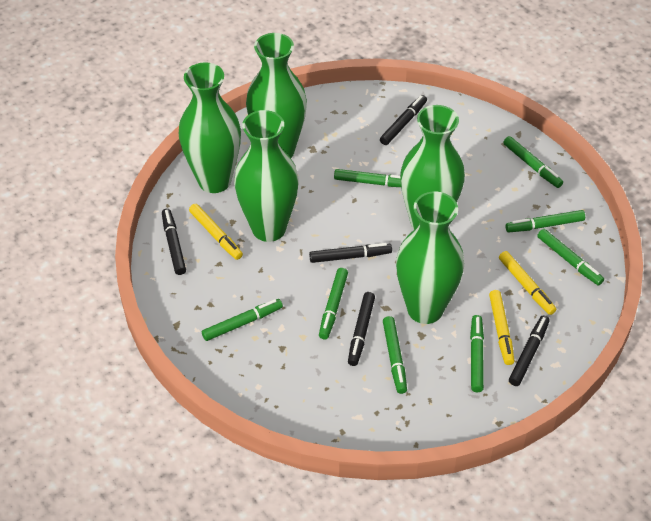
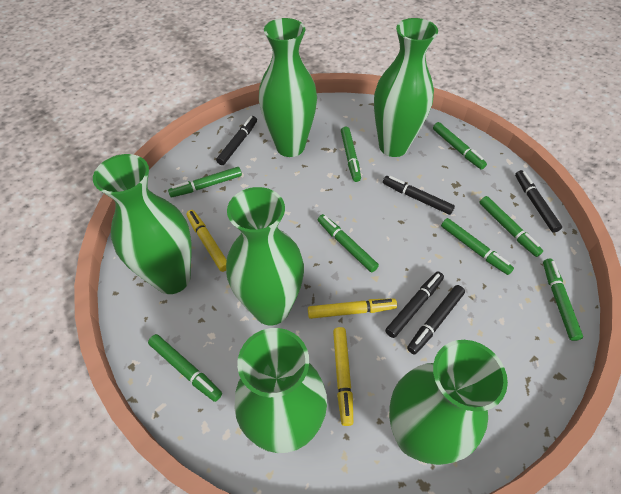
green vase: [179,62,241,193] [234,110,299,242] [246,33,307,158] [396,191,464,324] [400,105,465,230] = 5 -> [93,154,192,294] [226,187,304,325] [235,328,327,453] [259,18,317,157] [374,18,438,157] [389,340,508,465] = 6

